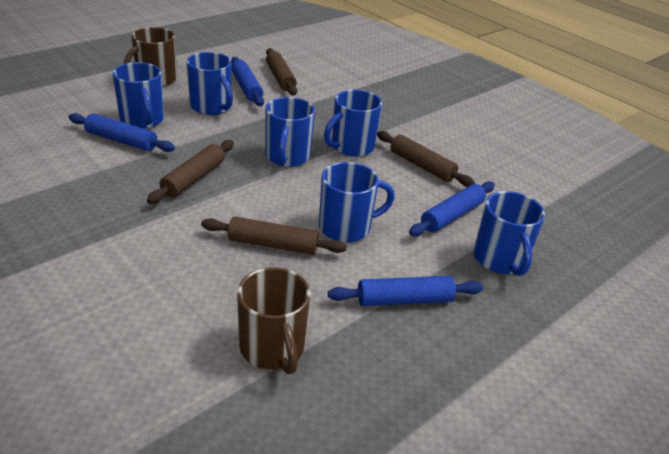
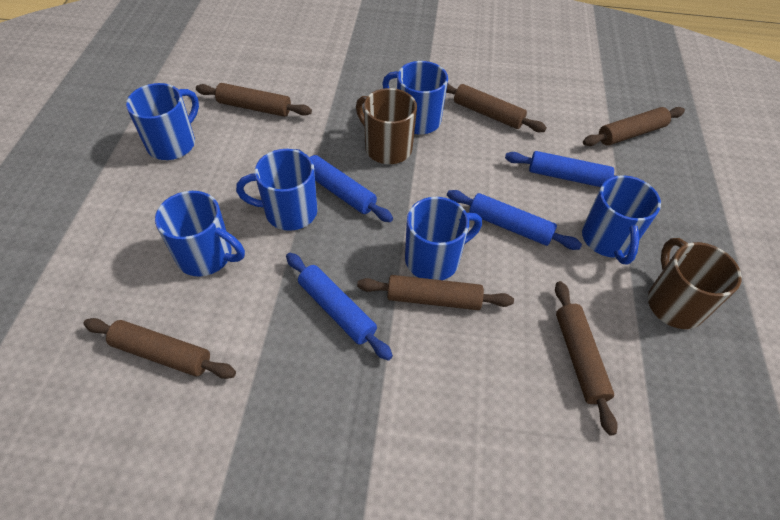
brown rolling pin: [147,140,234,204] [201,217,347,255] [266,48,297,95] [377,131,475,187] = 4 -> [83,318,236,379] [196,83,312,117] [357,275,514,310] [446,84,547,132] [555,281,618,436] [583,107,685,146] = 6

